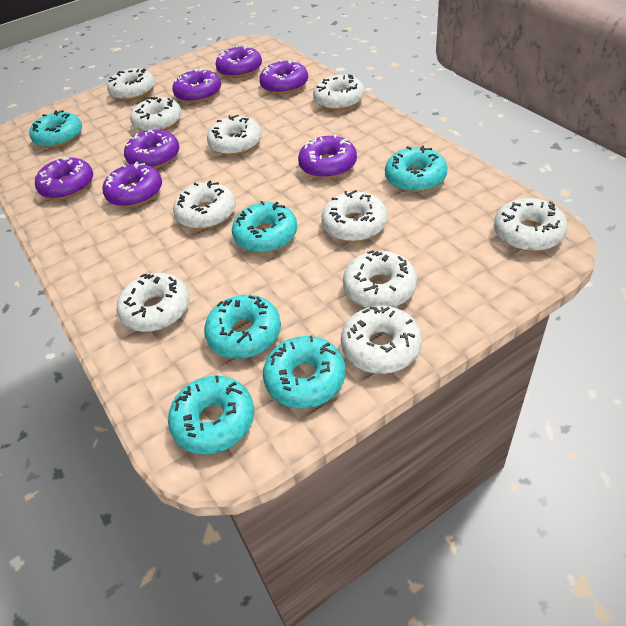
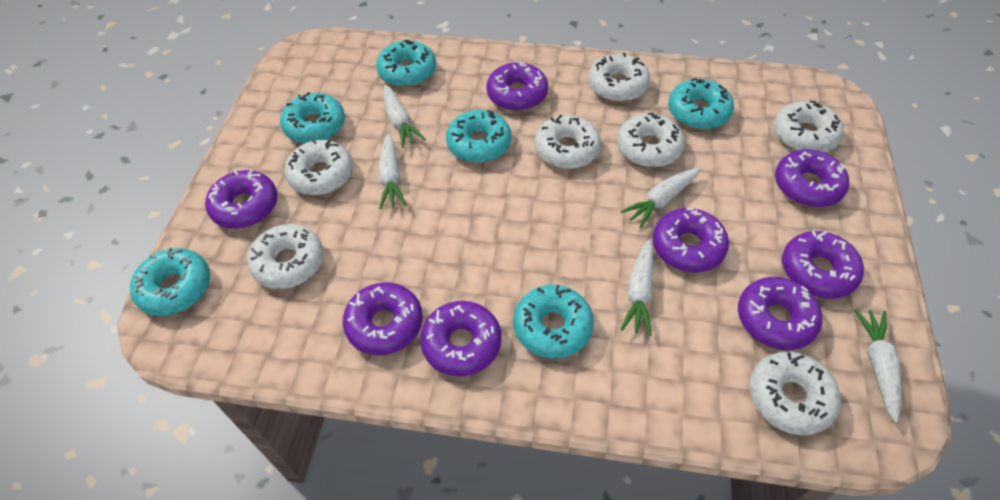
purple donut: [35,157,93,200] [103,162,162,207] [124,130,179,169] [172,69,221,103] [216,45,262,78] [259,59,308,94] [298,134,357,178] = 7 -> [205,170,278,229] [343,282,423,355] [420,301,501,376] [486,61,548,111] [653,208,729,272] [738,277,822,350] [775,150,849,207] [782,231,864,299] = 8
white carrot: none = 0 -> [378,134,407,209] [384,84,426,148] [620,240,654,336] [621,168,701,228] [854,309,902,423] = 5
white donut: [107,68,155,101] [117,273,190,332] [130,97,182,132] [173,180,236,229] [207,115,262,155] [313,74,365,111] [321,190,388,242] [341,306,422,374] [343,250,417,308] [494,198,568,251] = 10 -> [247,224,323,289] [284,139,353,195] [535,115,601,169] [588,53,650,102] [617,113,685,167] [749,352,841,435] [774,101,844,153] = 7

